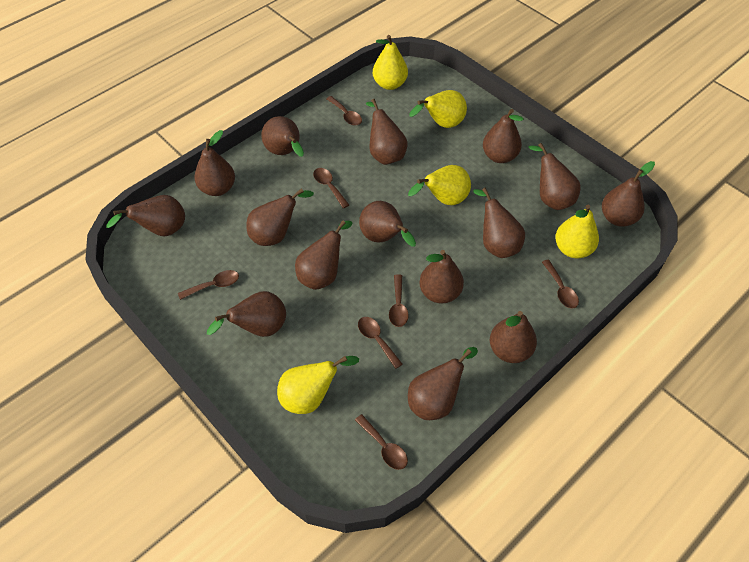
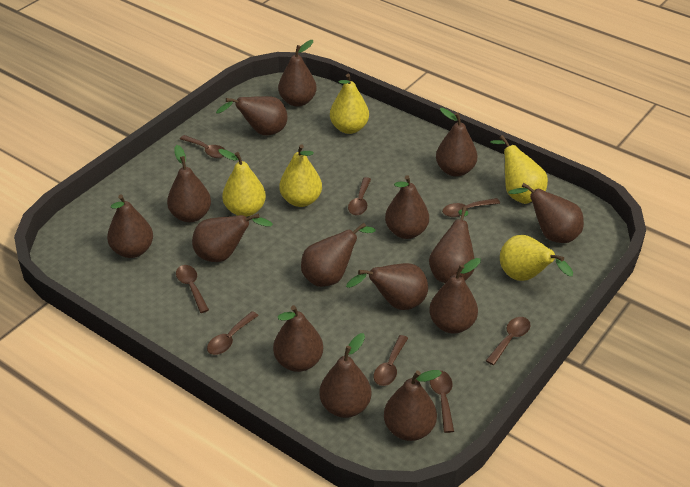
brown spoon: [178,270,239,300] [313,168,349,208] [326,96,362,126] [355,414,408,470] [358,317,403,369] [389,274,409,327] [542,260,579,309] = 7 -> [176,265,209,313] [180,135,226,158] [207,311,259,355] [348,177,371,215] [374,335,408,386] [430,371,454,433] [442,198,500,217] [486,317,531,365] = 8

